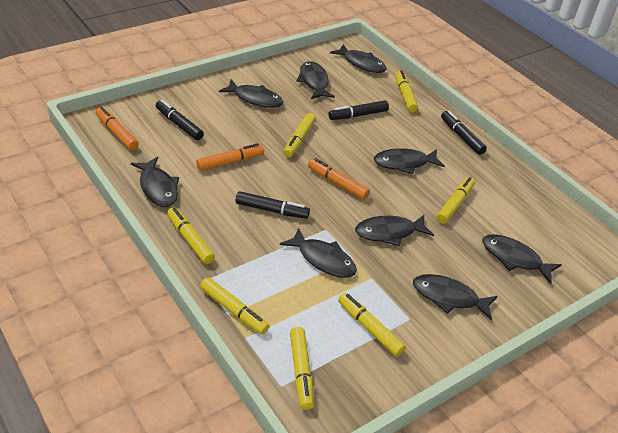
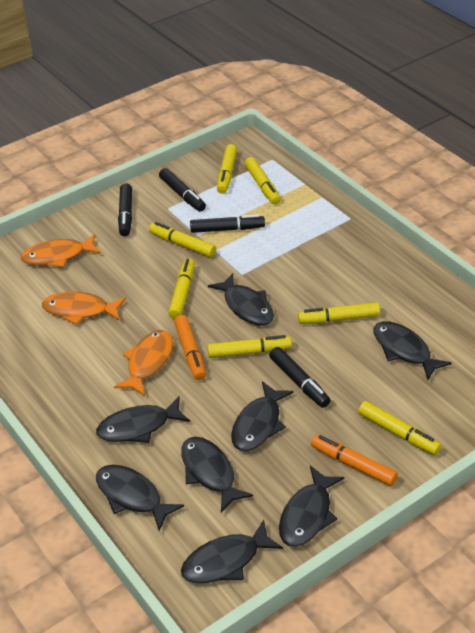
black fish: [131,157,179,207] [219,80,283,108] [280,228,357,278] [296,61,335,99] [330,44,387,73] [355,215,434,246] [374,148,445,174] [413,274,497,321] [482,234,562,284] = 9 -> [96,397,190,443] [96,465,184,531] [181,437,253,513] [181,520,283,583] [208,273,274,326] [231,381,294,451] [279,466,345,547] [373,321,452,380] = 8
orange fish: none = 0 -> [21,234,101,267] [42,292,126,325] [114,330,173,396] = 3
orange marker: [96,107,139,150] [196,143,264,171] [308,158,370,200] = 3 -> [174,315,206,380] [311,435,398,486] = 2

